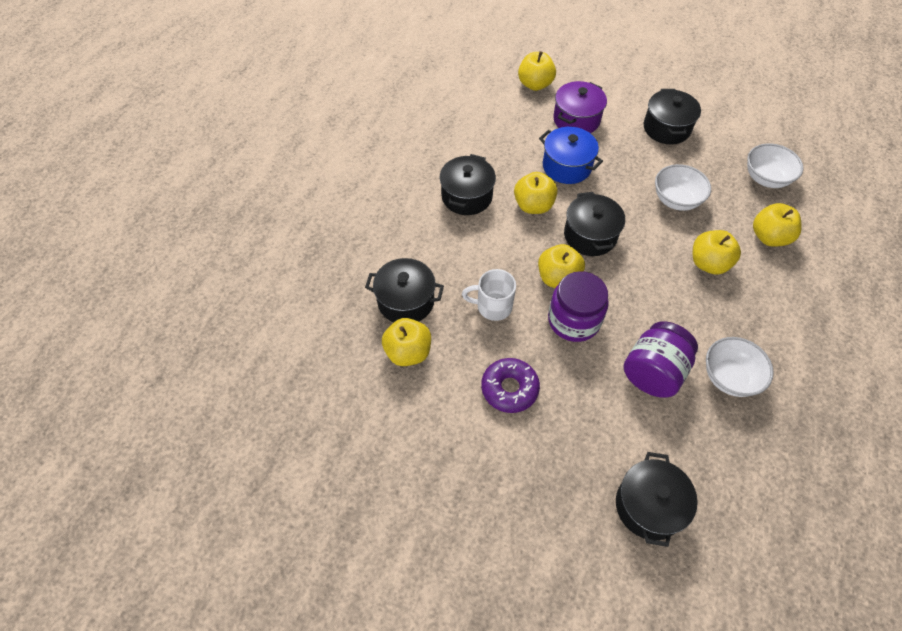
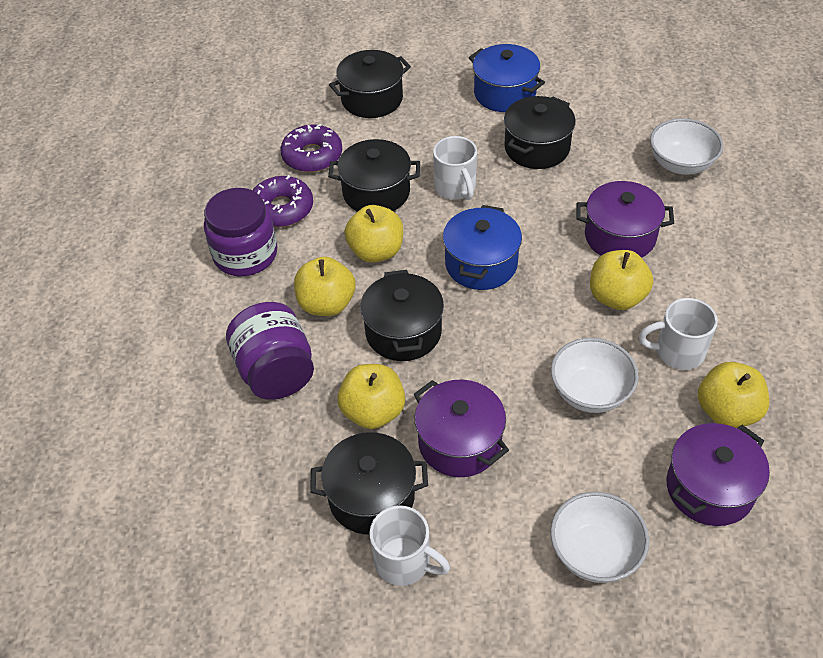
blue pot: [539,127,603,184] = 1 -> [443,205,522,290] [469,44,545,112] = 2
purple donut: [481,358,540,413] = 1 -> [253,175,313,227] [280,124,342,172] = 2
purple pot: [553,81,607,133] = 1 -> [414,380,509,477] [576,181,674,258] [667,423,770,526] = 3
white mug: [462,269,516,321] = 1 -> [370,505,450,586] [433,136,477,200] [639,298,718,370] = 3
yellow apple: [382,318,431,366] [514,172,557,214] [518,51,556,91] [538,244,585,288] [693,230,741,275] [753,203,802,247] = 6 -> [294,257,355,316] [337,364,405,429] [344,205,403,263] [590,250,653,310] [698,362,769,428] = 5

